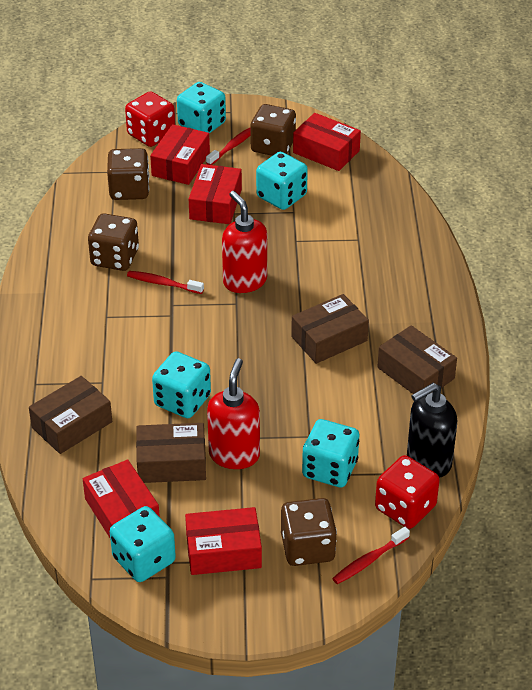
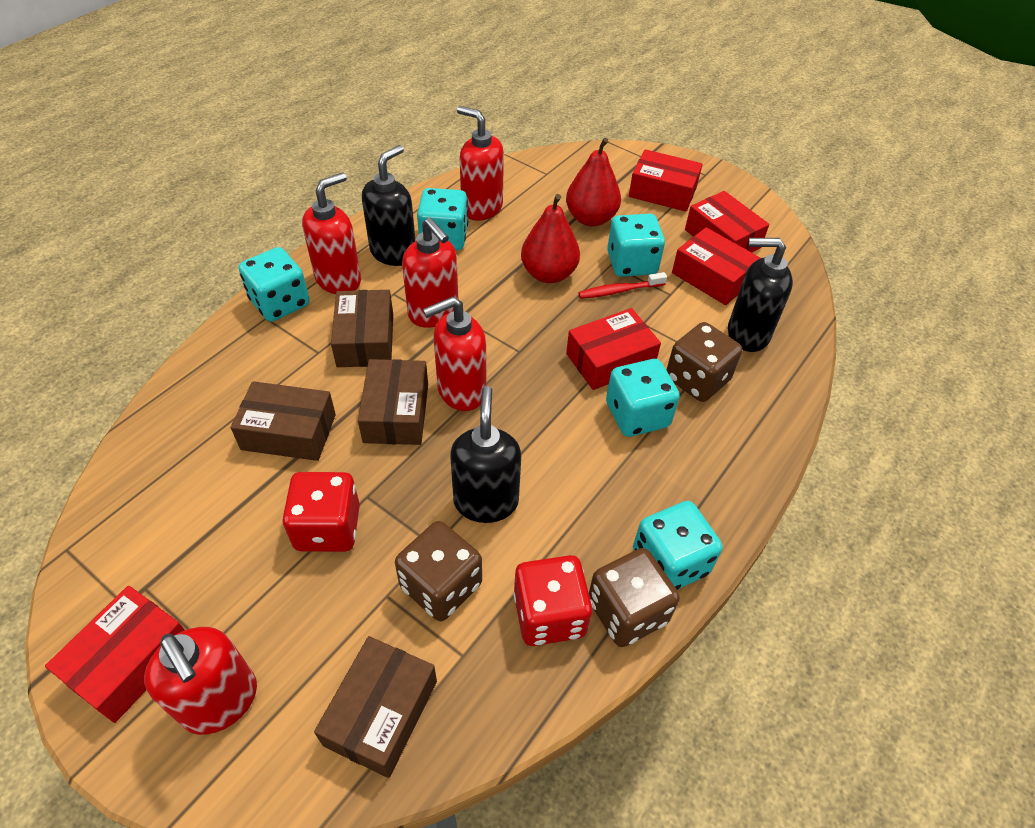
black soap dispenser: [407,383,457,478] = 1 -> [362,145,416,266] [450,386,521,523] [728,238,793,352] = 3
brown dice: [88,213,139,271] [107,148,150,200] [250,104,296,156] [281,498,337,566] = 4 -> [395,521,482,621] [589,548,680,647] [667,322,742,402] = 3
red pear: none = 0 -> [521,194,580,283] [566,138,621,226] = 2
red soap dispenser: [207,358,260,469] [222,191,267,293] = 2 -> [144,627,257,735] [302,172,361,294] [402,218,459,328] [423,297,486,411] [457,106,504,221] = 5
red toothbrush: [127,271,204,294] [206,128,251,165] [332,527,410,584] = 3 -> [578,272,667,299] = 1

